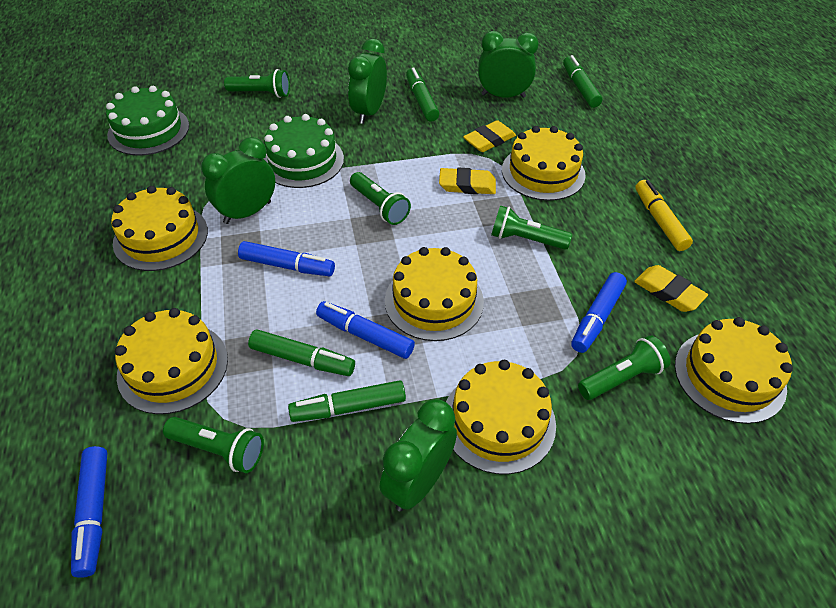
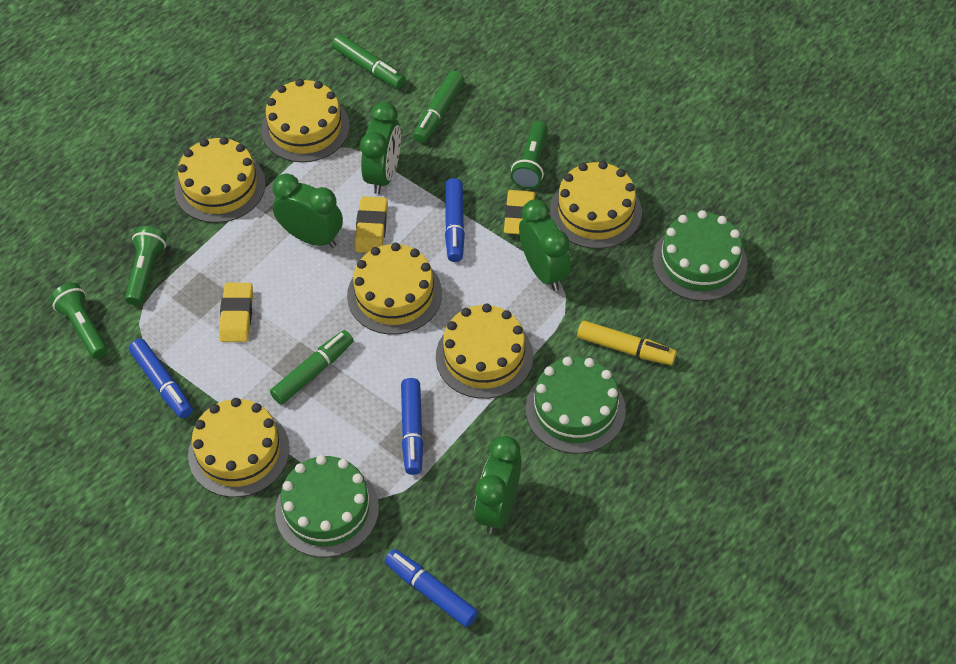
green cake: [106,86,189,156] [263,114,344,188] = 2 -> [275,455,379,557] [526,357,626,454] [653,210,747,301] = 3
green flashlight: [163,417,264,473] [224,69,290,98] [350,172,411,225] [491,205,572,250] [578,335,670,400] = 5 -> [50,283,108,359] [125,226,167,305] [511,121,548,189] = 3
green marker: [248,329,355,376] [288,380,406,422] [406,67,439,121] [563,55,602,108] = 4 -> [270,330,354,404] [332,34,405,88] [413,71,464,143] = 3

